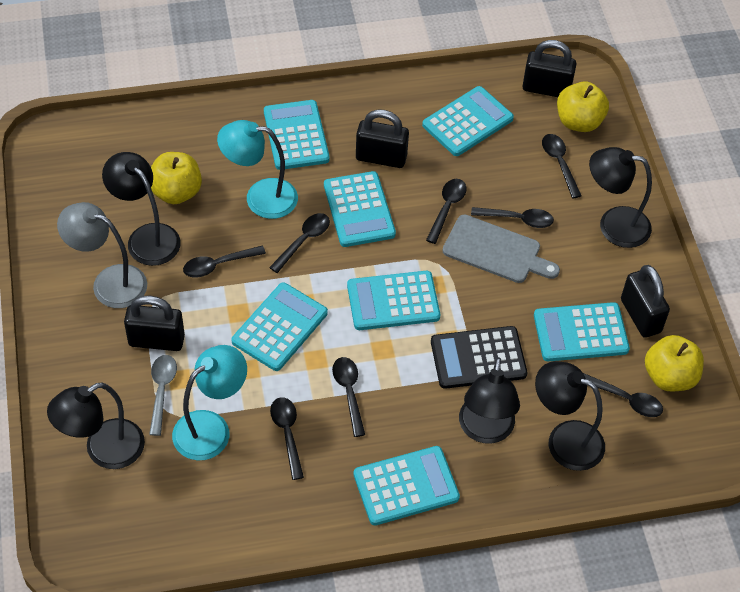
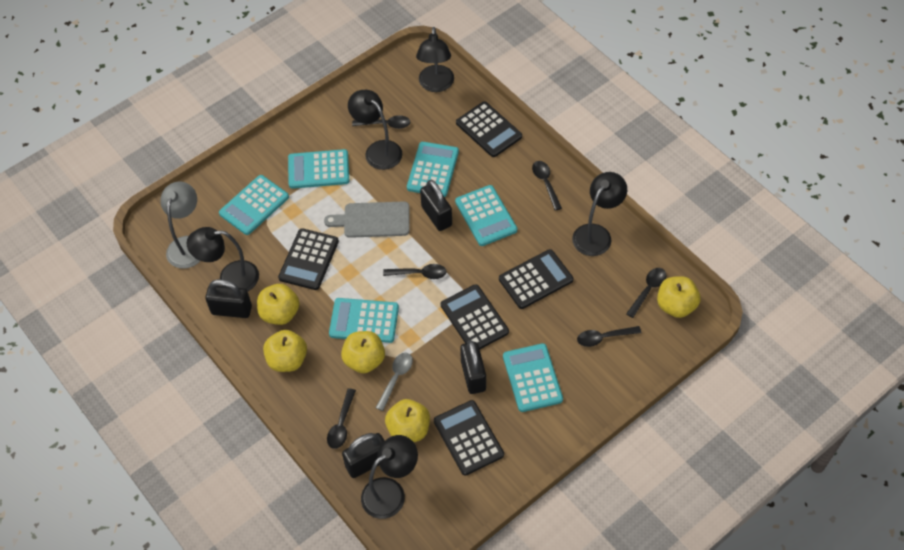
black calculator: [431,326,527,389] = 1 -> [278,228,339,290] [434,400,504,476] [441,284,509,349] [456,101,522,157] [499,249,573,309] = 5
black spoon: [183,246,266,277] [269,213,330,273] [270,397,304,480] [332,357,365,437] [426,179,466,244] [471,207,554,228] [542,134,582,198] [583,373,663,417] = 8 -> [327,388,356,449] [352,115,410,129] [383,264,447,279] [532,161,562,211] [577,326,641,347] [626,268,666,318] = 6
turquoise calculator: [231,282,328,371] [264,100,330,170] [324,171,396,247] [347,271,440,330] [354,446,460,525] [422,86,514,156] [534,302,630,361] = 7 -> [219,175,289,235] [288,149,349,189] [329,298,399,343] [407,142,459,197] [455,185,517,246] [503,343,563,412] = 6
turquoise lamp: [172,345,247,461] [217,120,298,219] = 2 -> none = 0
yellow apple: [151,152,202,204] [557,81,609,132] [645,335,704,392] = 3 -> [257,284,300,325] [263,330,307,372] [341,331,385,373] [385,399,430,442] [657,276,700,318] = 5

